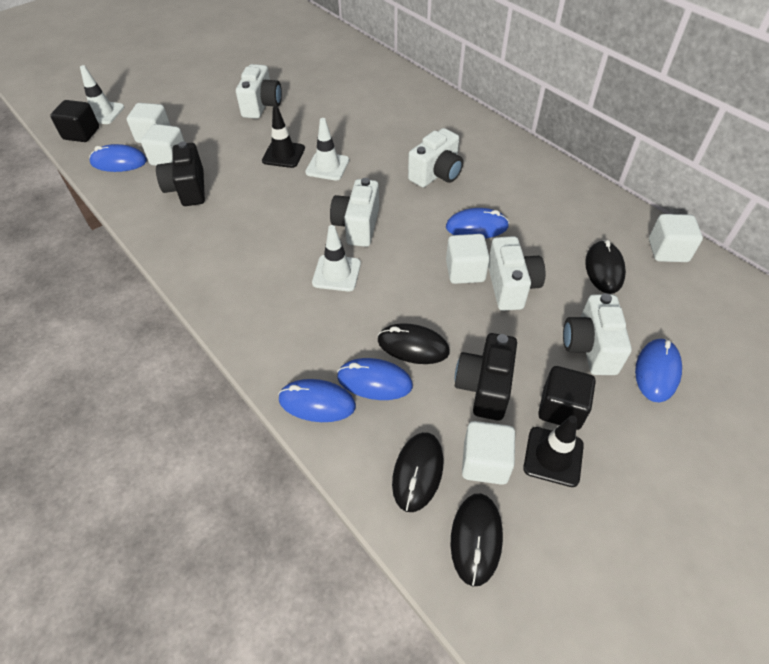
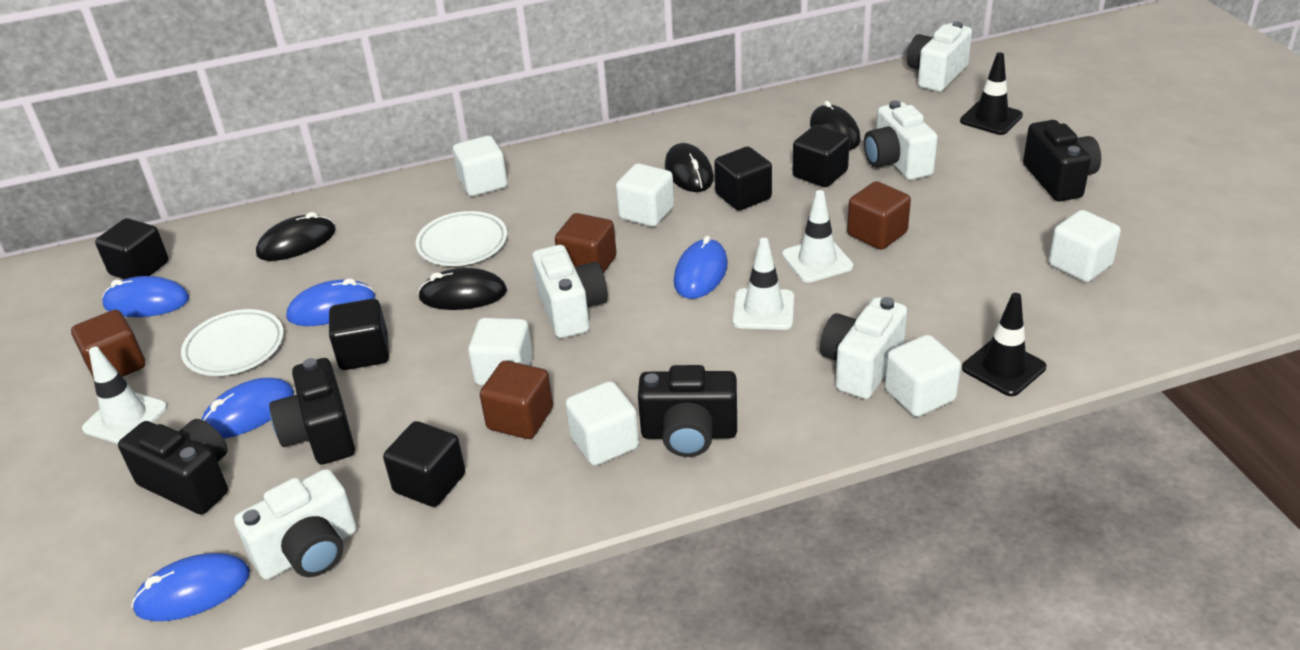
black camera: [156,142,205,206] [455,333,517,421] = 2 -> [118,419,228,515] [269,358,355,465] [638,365,737,457] [1023,120,1101,202] = 4
black cube: [50,100,99,142] [538,366,596,430] = 2 -> [95,218,169,279] [329,299,389,370] [383,421,465,507] [714,147,772,211] [793,125,850,187] = 5
brown cube: none = 0 -> [71,310,145,378] [480,361,553,439] [555,213,617,274] [847,181,911,250] = 4
white cube: [127,103,171,143] [141,124,185,166] [446,234,490,284] [462,421,515,485] [649,214,703,262] = 5 -> [453,136,508,196] [468,318,533,386] [566,381,639,466] [616,163,674,227] [885,335,961,417] [1048,210,1121,282] = 6
white plate: none = 0 -> [181,309,284,376] [416,211,507,266] = 2

